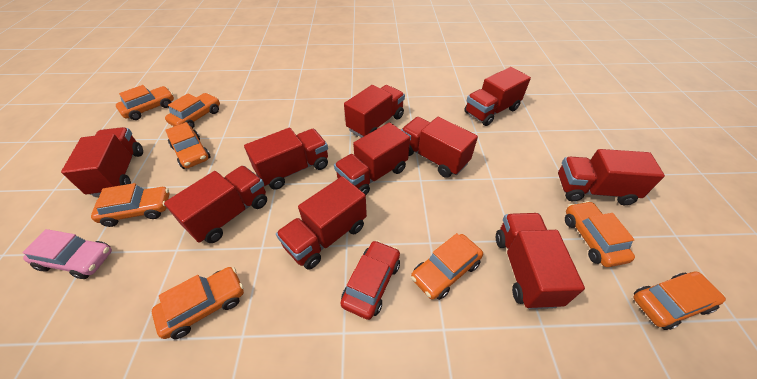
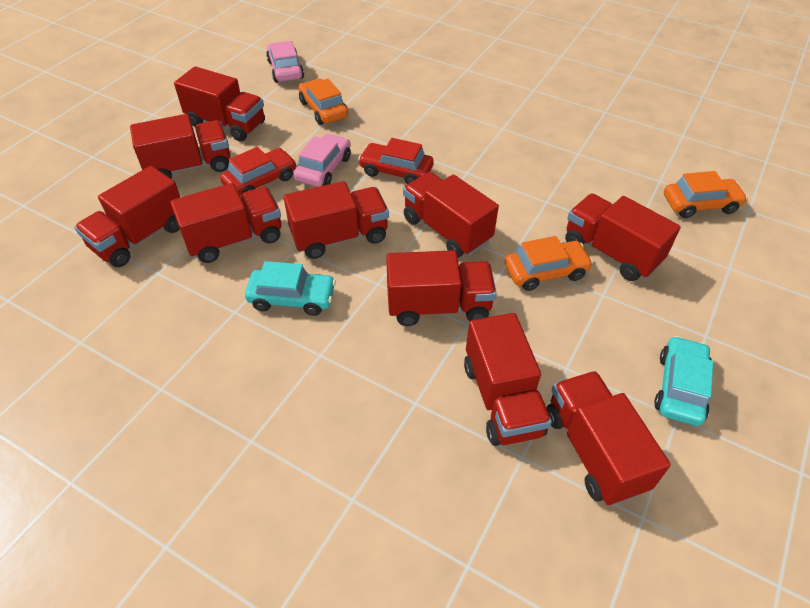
orange car: [91,183,170,227] [116,85,174,120] [152,267,244,339] [165,93,220,128] [165,122,211,169] [411,233,483,300] [565,201,635,267] [634,272,726,330] = 8 -> [298,79,348,125] [505,236,593,291] [664,171,748,218] = 3
pink car: [22,229,112,279] = 1 -> [266,41,304,83] [294,133,351,187] = 2
red car: [340,240,400,320] = 1 -> [220,147,296,196] [358,138,434,184] = 2
turquoise car: none = 0 -> [245,261,336,316] [654,336,713,426] = 2

